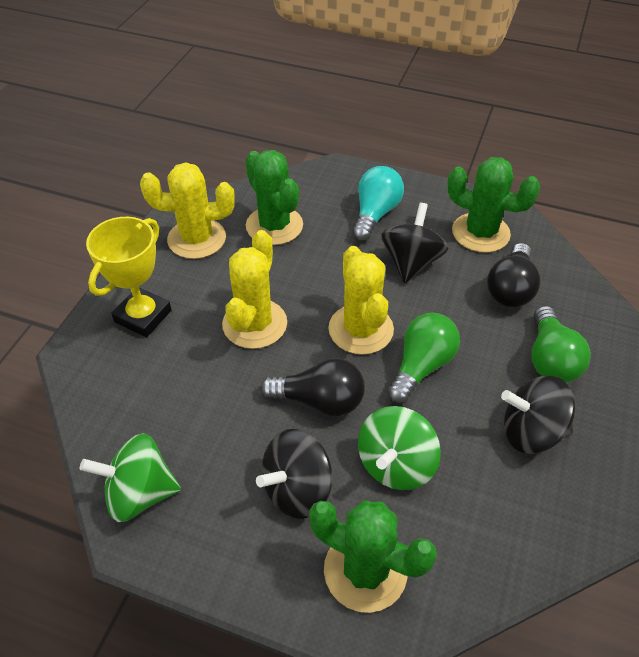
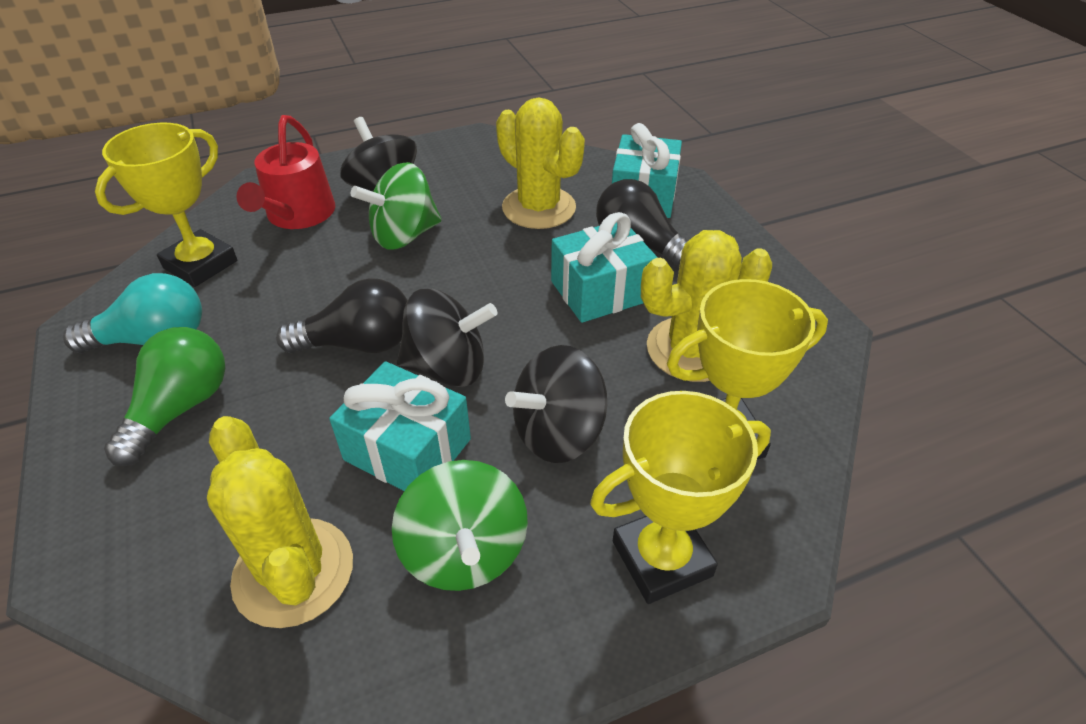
green cactus: [245,150,303,245] [309,500,437,613] [447,157,540,253] = 3 -> none = 0
green light bulb: [387,313,460,403] [531,306,591,383] = 2 -> [104,327,225,466] = 1
red watering can: none = 0 -> [236,115,335,229] = 1
turquoise gift: none = 0 -> [329,361,471,491] [551,212,658,323] [612,123,682,218] = 3
yellow trophy: [86,217,172,337] = 1 -> [95,122,237,287] [590,391,771,604] [667,279,828,459] = 3

